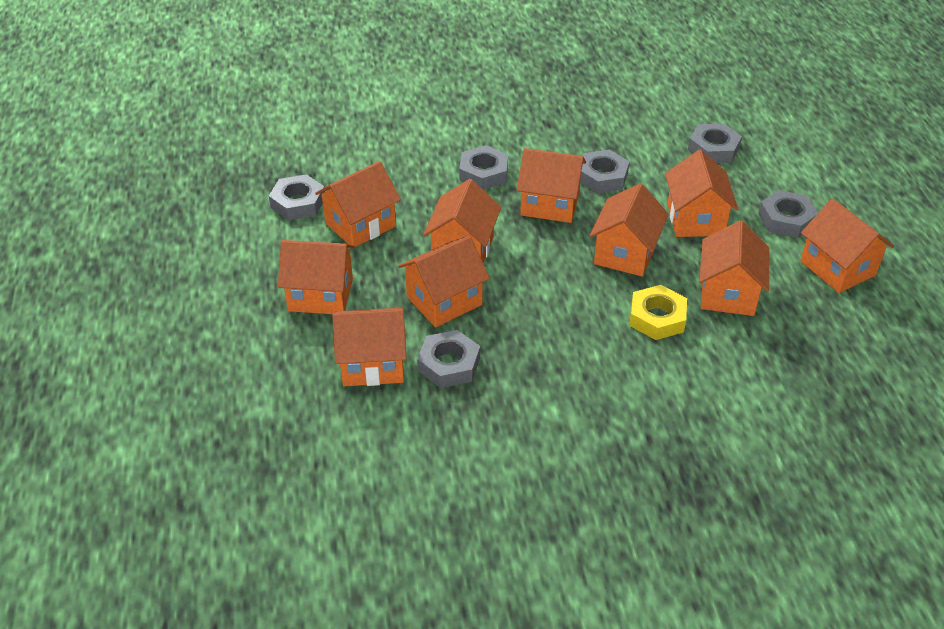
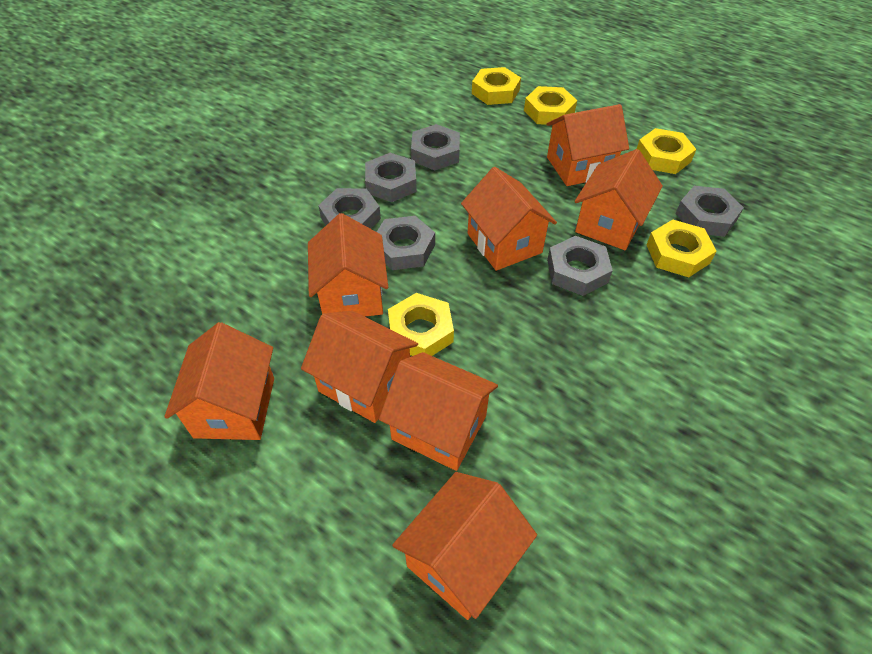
orange house: [278,240,355,314] [315,161,401,247] [332,308,407,386] [398,236,490,327] [423,179,501,264] [517,148,586,223] [589,183,669,277] [665,150,738,237] [699,220,770,316] [800,199,894,293] = 10 -> [164,322,274,440] [301,311,418,423] [308,213,388,317] [379,352,498,471] [392,472,537,620] [461,167,557,271] [546,104,629,186] [574,149,663,250] = 8
yellow nut: [629,285,687,340] = 1 -> [388,293,454,356] [472,67,521,105] [524,86,577,125] [637,128,696,174] [646,220,717,277] = 5

